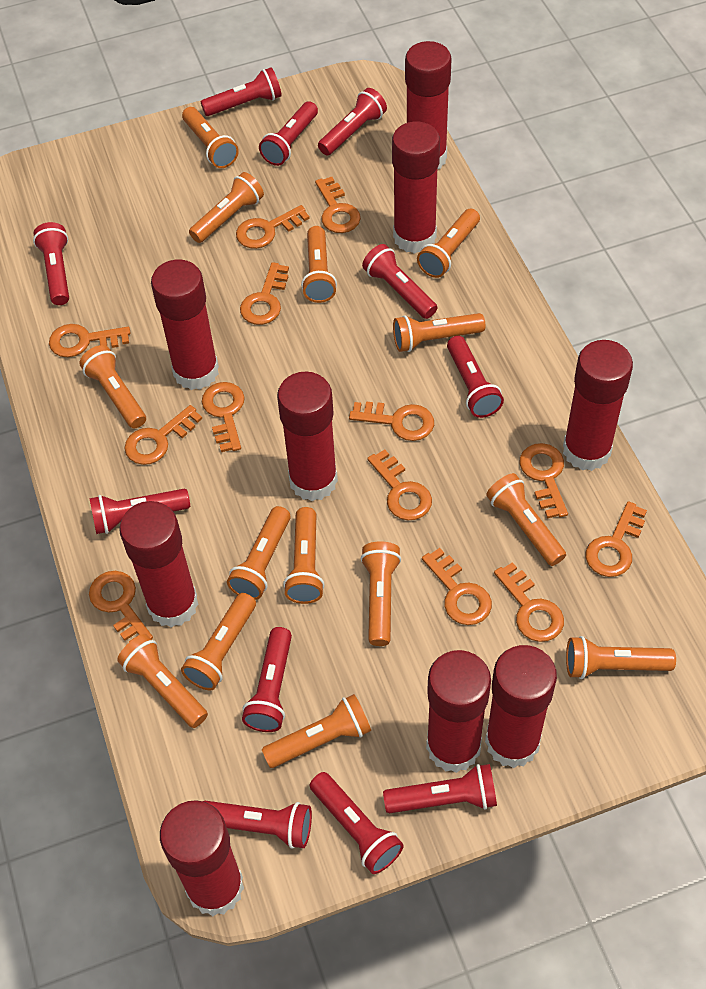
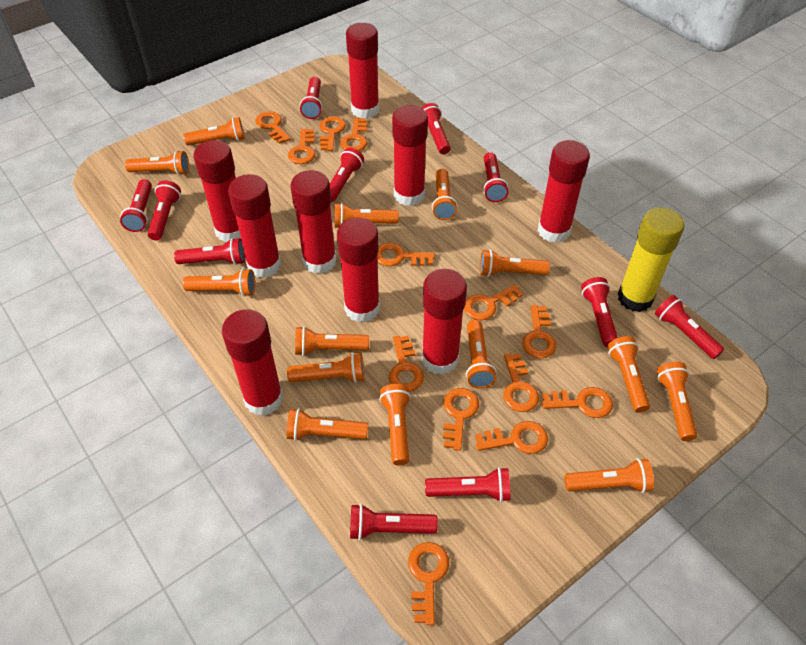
yellow glue stick: none = 0 -> [618,207,685,312] = 1

